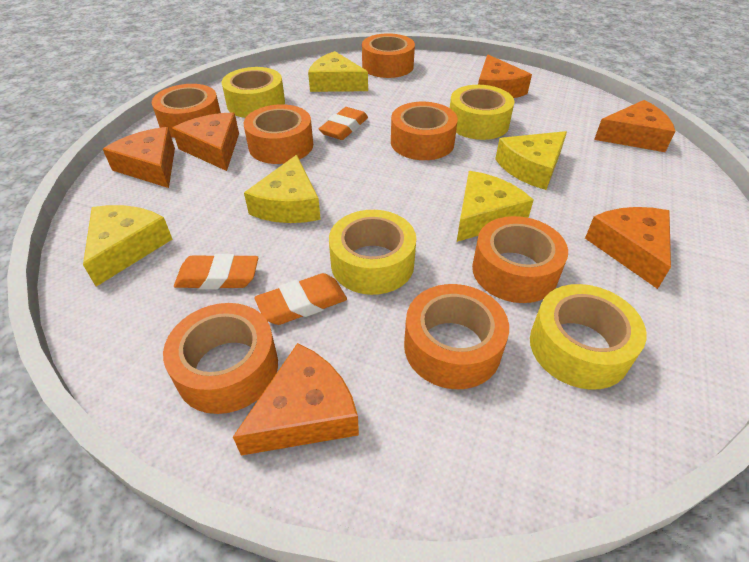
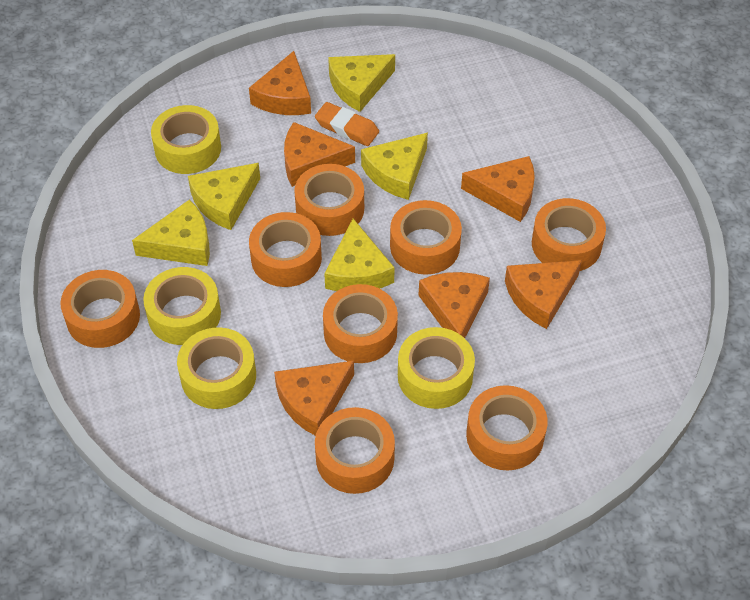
orange eraser: [174,254,258,289] [255,273,347,325] [319,107,368,140] = 3 -> [315,102,379,146] = 1
orange tape: [152,84,221,138] [163,303,278,414] [244,104,313,164] [362,33,415,78] [391,102,458,160] [404,284,509,389] [472,216,568,303] = 7 -> [60,270,140,348] [249,212,322,287] [294,164,364,236] [315,407,395,494] [323,284,398,363] [390,200,462,275] [466,385,548,470] [532,198,606,271] = 8

